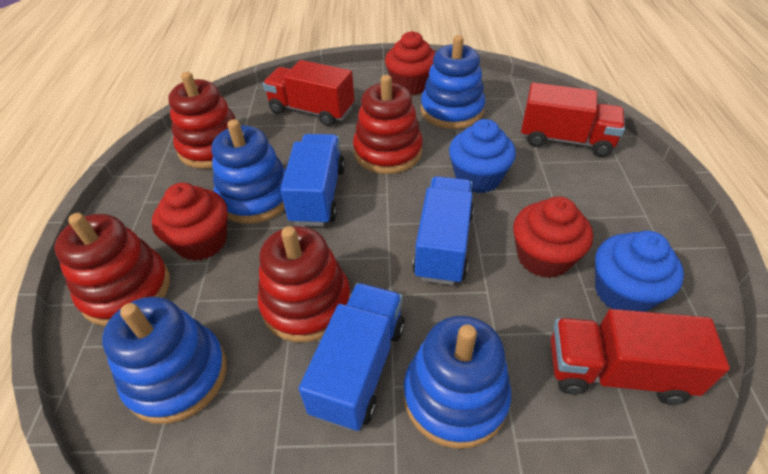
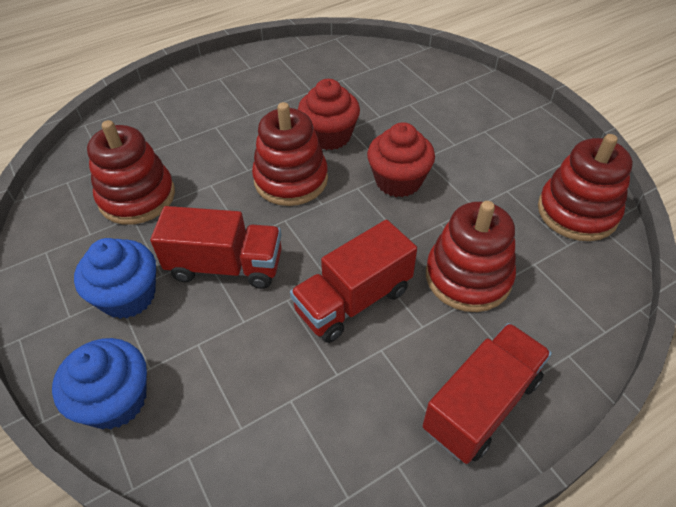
blue stacking toy: [102,297,227,424] [212,119,286,224] [404,316,511,449] [421,35,485,129] = 4 -> none = 0
blue truck: [280,134,345,226] [299,283,405,431] [412,176,474,285] = 3 -> none = 0
red cupcake: [152,183,228,261] [385,31,436,95] [513,196,593,278] = 3 -> [298,79,360,150] [367,122,435,197] = 2

